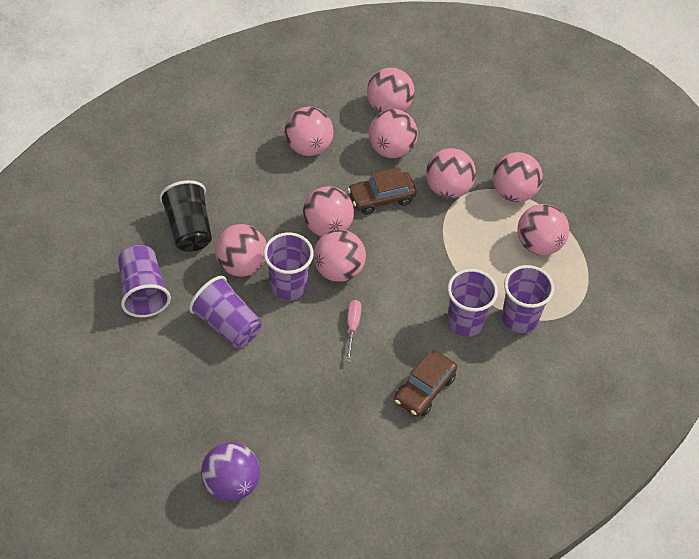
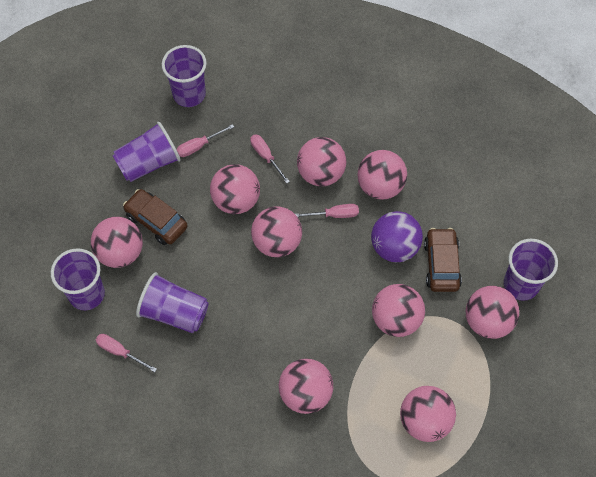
black cup: [159,180,212,252] = 1 -> none = 0
pink screwdriver: [346,300,362,362] = 1 -> [96,334,157,372] [177,124,234,157] [250,134,290,184] [295,204,359,218] = 4

